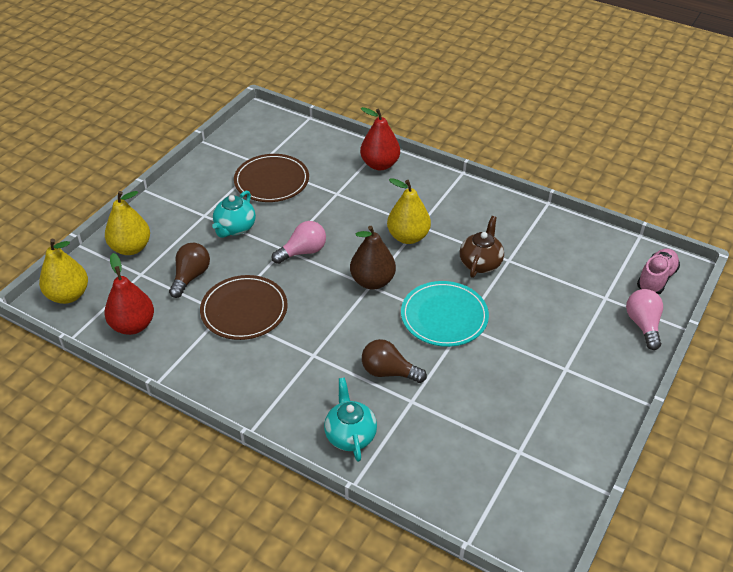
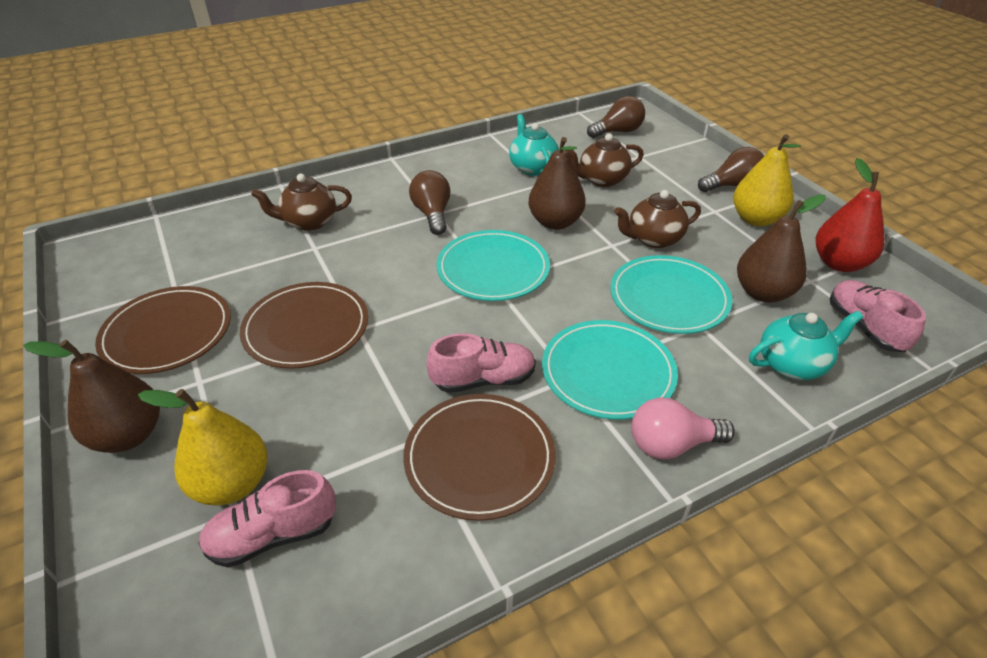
brown light bulb: [169,243,210,298] [362,339,427,383] = 2 -> [409,170,450,235] [587,96,645,138] [698,147,764,192] = 3
brown pear: [350,226,396,290] = 1 -> [23,340,160,453] [528,137,586,230] [737,194,826,303] = 3
brown plate: [200,275,288,340] [234,154,309,202] = 2 -> [95,286,231,374] [240,282,368,369] [403,394,556,521] = 3
brown teapot: [460,216,504,278] = 1 -> [251,174,352,231] [565,133,644,187] [614,190,701,248] = 3
pink light bulb: [272,221,326,264] [626,289,663,350] = 2 -> [631,398,735,460] = 1
pink shoe: [637,248,680,294] = 1 -> [198,470,336,568] [426,333,536,393] [830,280,926,352] = 3
red pear: [104,253,154,335] [360,107,400,170] = 2 -> [816,158,884,272] = 1
turquoise plate: [401,281,489,347] = 1 -> [437,230,550,301] [542,320,678,419] [610,255,732,334] = 3
yellow pear: [39,239,88,304] [105,191,150,255] [387,178,431,244] = 3 -> [138,389,268,505] [733,134,801,227] = 2

